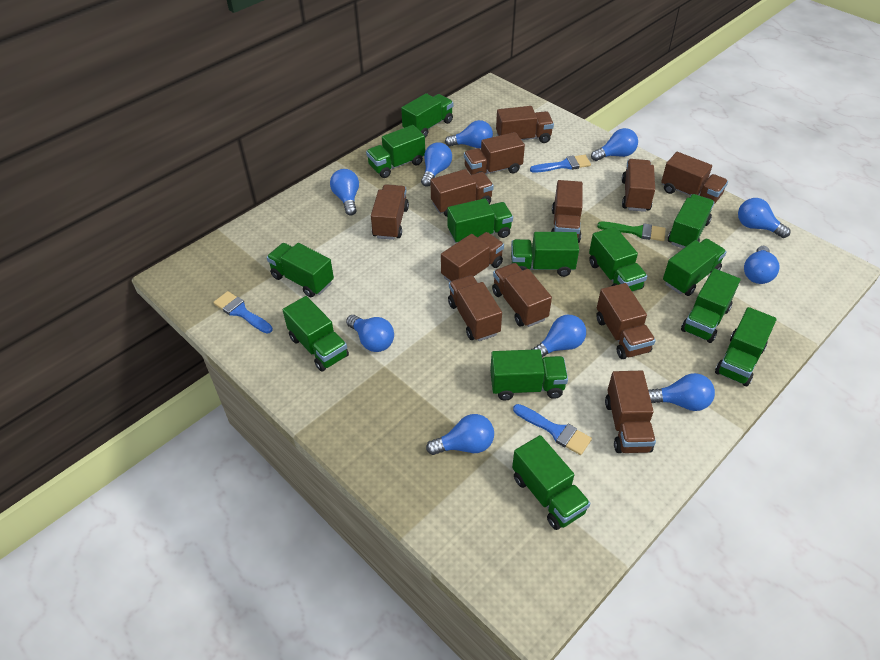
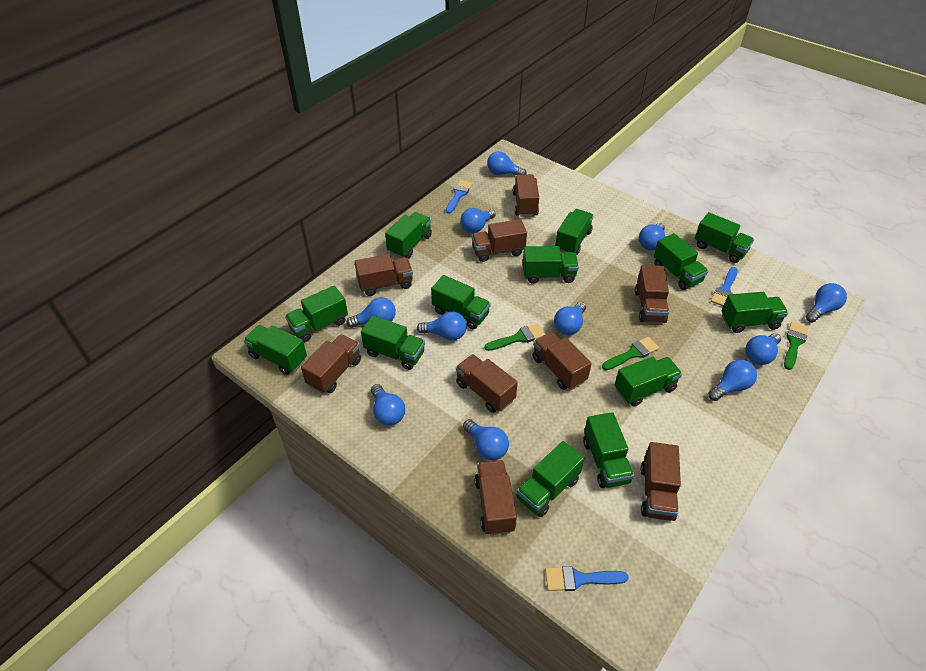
blue light bulb: [330,169,359,216] [346,315,394,352] [421,142,452,186] [426,414,494,455] [445,120,493,148] [531,315,586,358] [591,128,638,161] [648,373,715,411] [738,198,790,238] [744,246,779,284] = 10 -> [347,297,396,328] [371,384,405,426] [417,312,467,340] [460,208,496,233] [463,419,509,460] [487,151,526,175] [554,302,586,335] [639,223,665,250] [708,360,757,401] [745,333,781,365] [806,283,847,323] = 11
brown truck: [371,184,409,240] [430,169,494,217] [441,232,504,282] [448,275,502,341] [464,132,525,175] [492,263,552,327] [496,106,554,143] [551,180,583,243] [596,283,656,359] [605,371,656,453] [622,159,655,212] [661,152,728,204] = 12 -> [301,334,361,394] [355,254,413,296] [456,354,518,413] [471,219,527,262] [475,460,517,535] [513,174,539,217] [533,332,592,390] [635,265,669,323] [641,442,681,521] = 9
green brush: [597,222,666,241] = 1 -> [484,323,546,351] [602,337,659,370] [784,322,809,370] = 3

